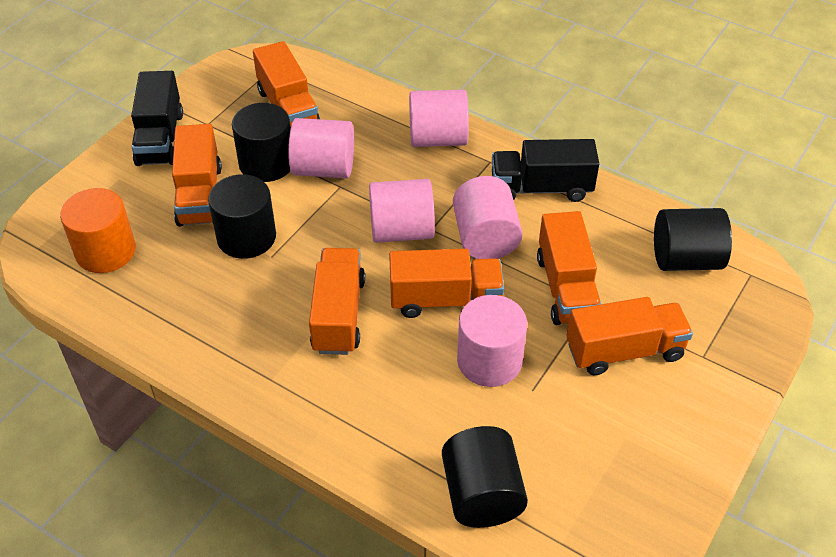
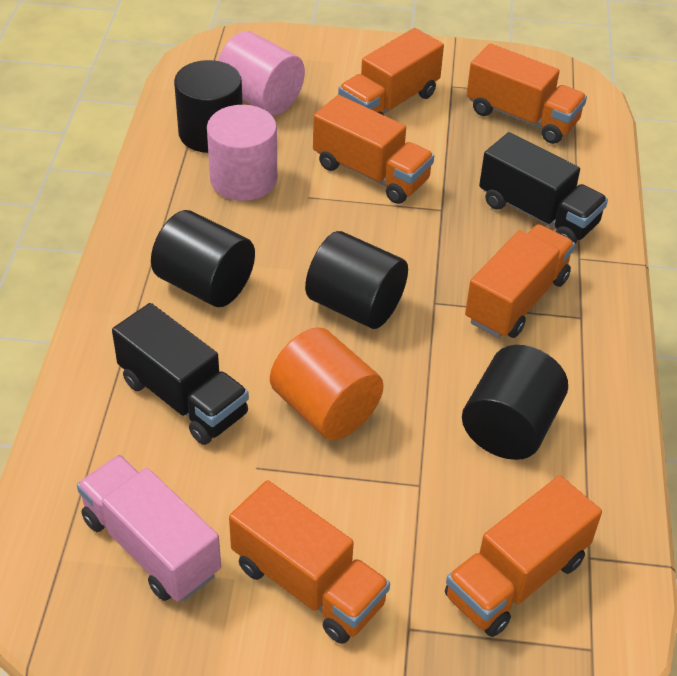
pink cylinder: [288,118,354,178] [369,179,435,243] [409,89,469,147] [453,176,523,259] [457,295,527,387] = 5 -> [207,105,277,201] [218,31,305,115] = 2
pink truck: none = 0 -> [77,455,221,602] = 1

